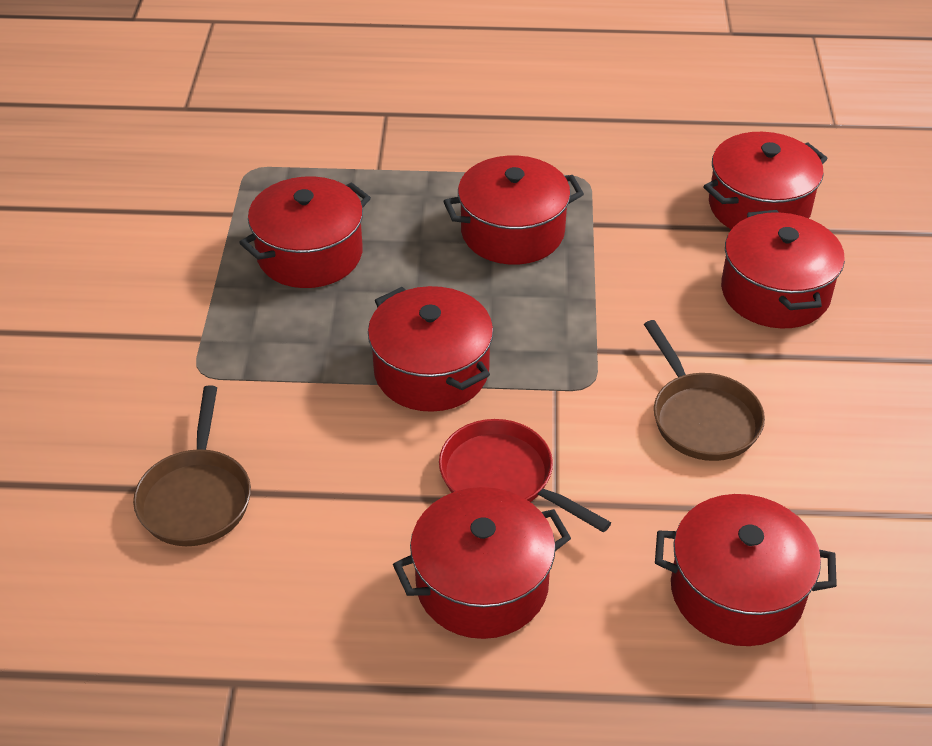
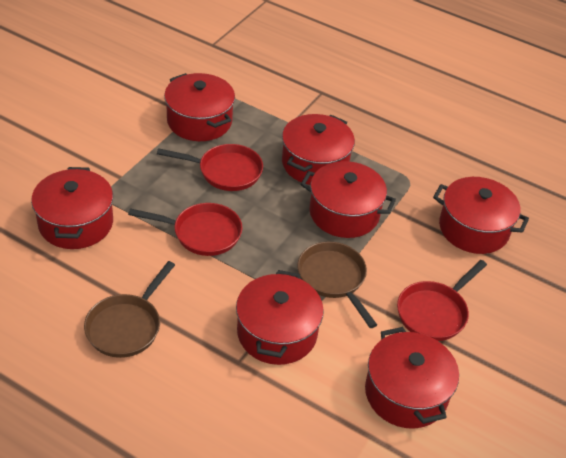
red pan: [439,419,611,533] = 1 -> [128,203,243,256] [157,144,263,191] [397,260,487,341] = 3

